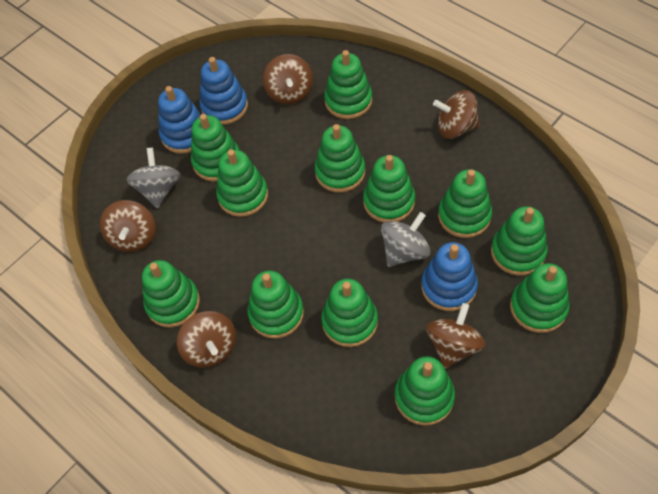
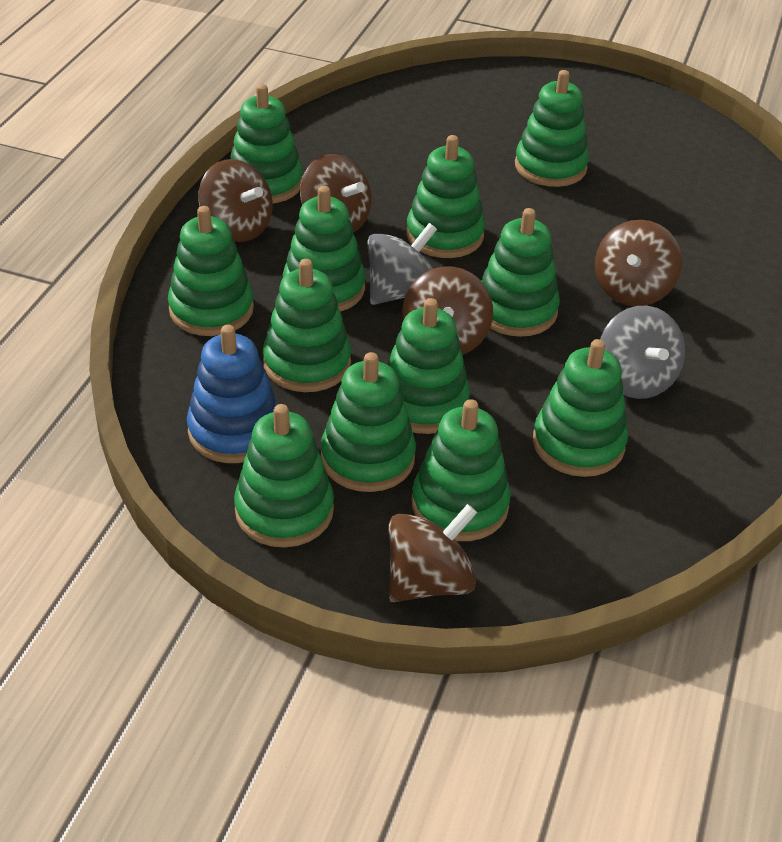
blue stacking toy: [158,86,201,154] [199,57,248,125] [421,242,478,311] = 3 -> [187,325,278,463] = 1

